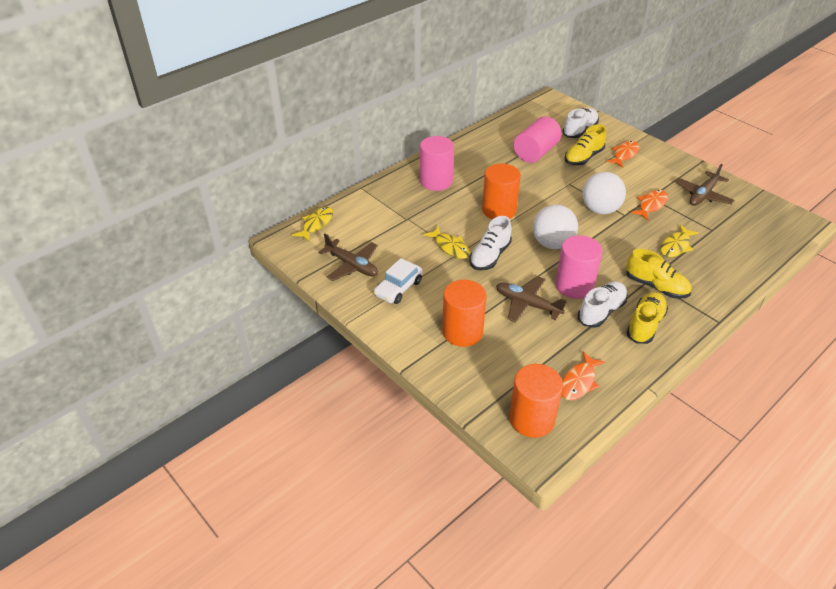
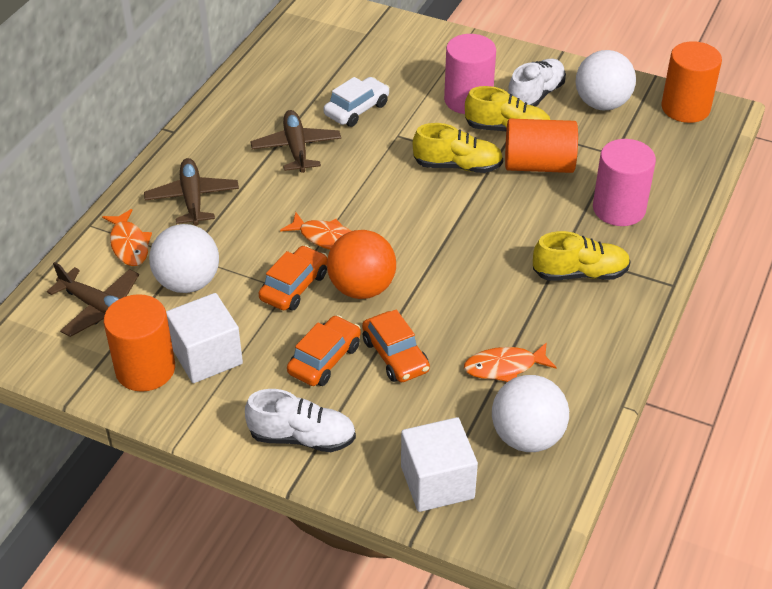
orange ball: none = 0 -> [327,230,396,299] = 1
orange car: none = 0 -> [259,245,327,311] [287,315,361,386] [362,310,430,382] = 3
pink cylinder: [420,136,454,191] [514,116,561,163] [555,235,602,299] = 3 -> [444,34,496,114] [593,139,656,226] = 2
white ball: [533,205,578,249] [582,172,626,214] = 2 -> [149,224,219,293] [492,375,569,452] [576,50,636,110] = 3
white cube: none = 0 -> [166,293,243,383] [401,417,478,512] = 2
white shoe: [469,216,512,270] [562,108,599,138] [578,281,628,328] = 3 -> [245,389,356,452] [508,59,566,107] = 2
yellow fish: [292,207,333,241] [423,226,470,259] [660,224,699,257] = 3 -> none = 0

